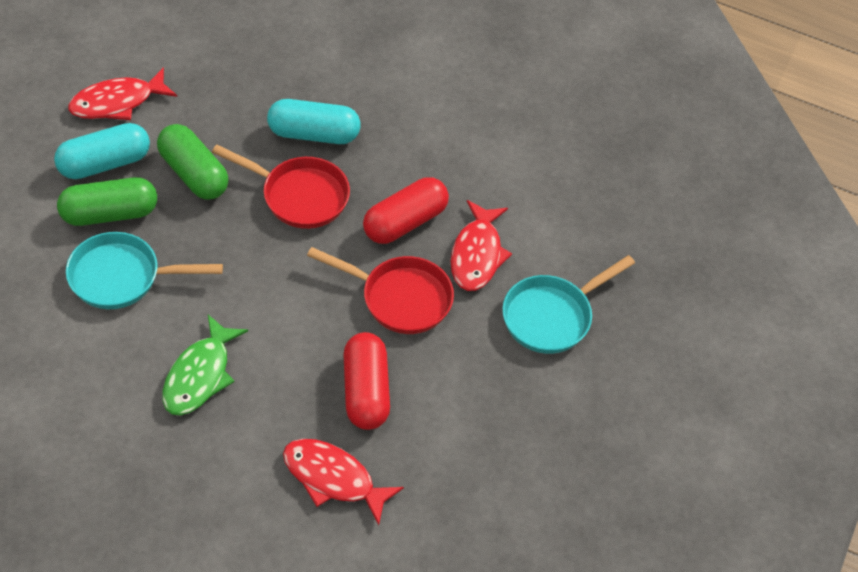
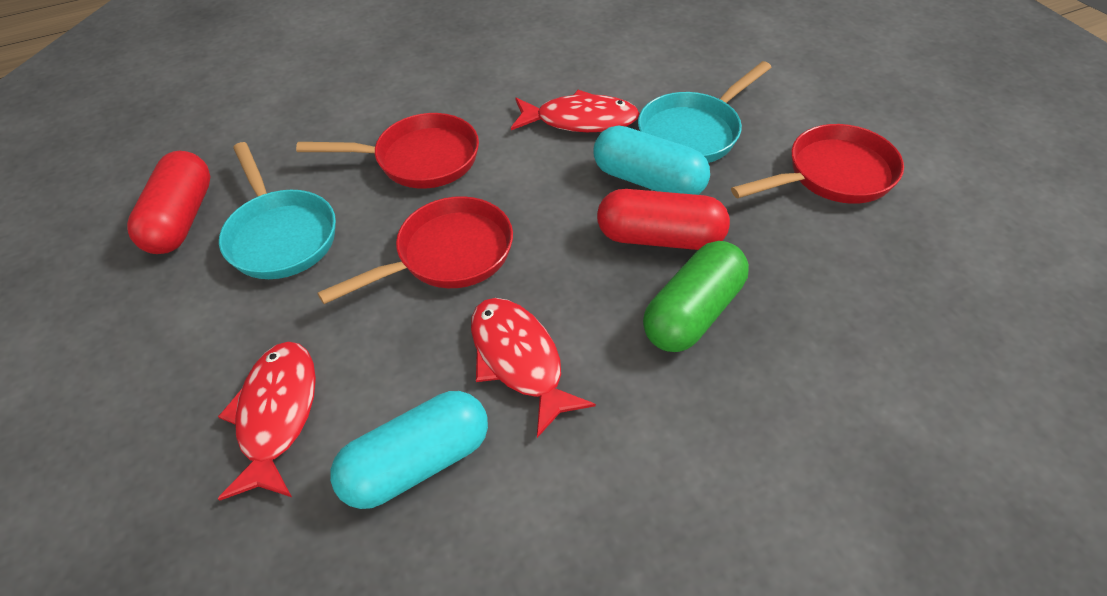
green capsule: [57,177,157,226] [157,124,229,200] = 2 -> [643,241,749,352] = 1
green fish: [162,315,248,416] = 1 -> none = 0
red pan: [212,145,350,229] [307,247,454,334] = 2 -> [296,113,479,189] [317,196,513,304] [731,124,904,204] = 3

